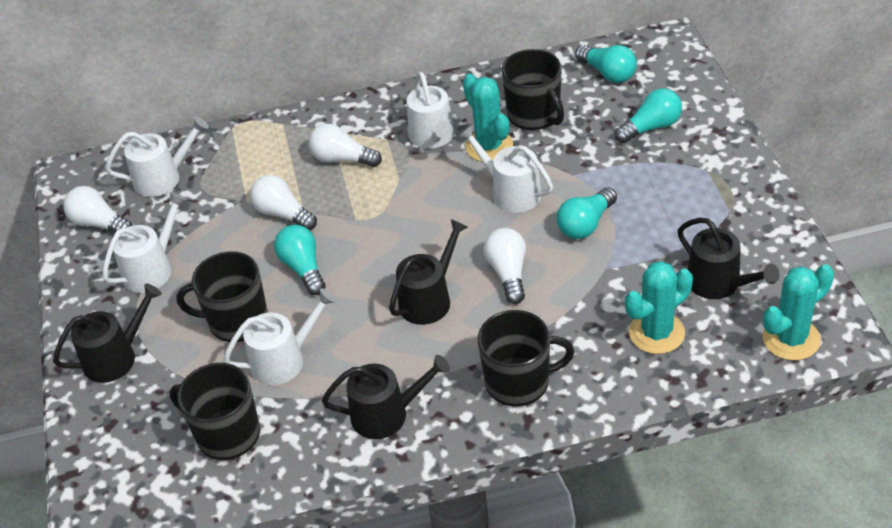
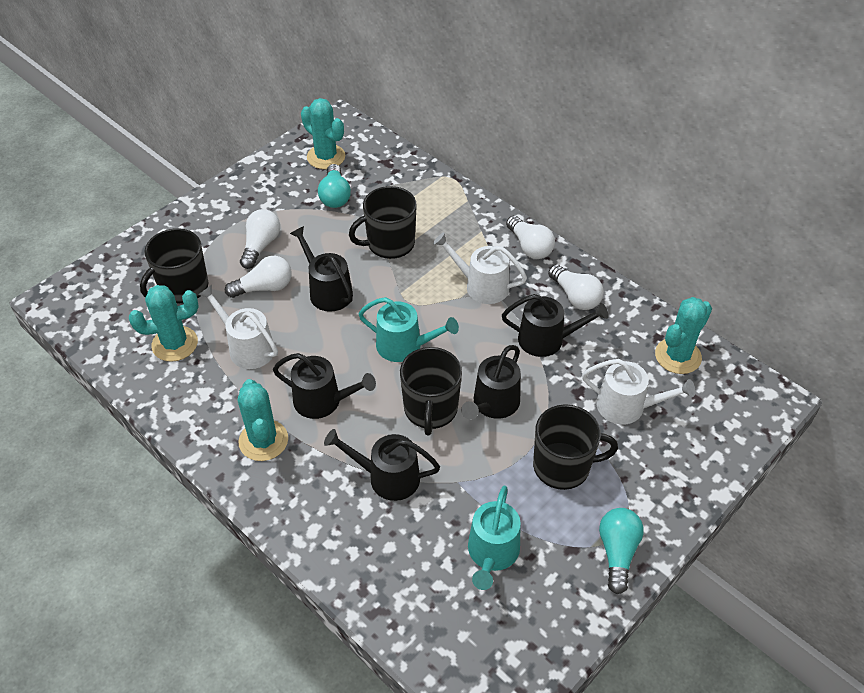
black watering can: [53,283,162,383] [322,355,450,439] [389,219,468,325] [678,218,779,299] = 4 -> [273,353,376,419] [290,226,353,312] [324,429,440,501] [461,345,521,420] [502,294,609,357] = 5
turquoise cactus: [463,74,513,162] [625,261,693,354] [763,264,834,360] = 3 -> [129,285,199,362] [238,379,288,461] [301,98,345,169] [655,297,712,374] = 4
turquoise light bulb: [274,225,326,295] [557,187,617,239] [575,45,637,83] [615,88,682,143] = 4 -> [318,164,351,208] [599,508,644,594] = 2
turquoise watering can: none = 0 -> [359,297,459,362] [468,486,521,590] = 2
white watering can: [102,192,187,293] [105,116,209,197] [224,288,336,385] [407,72,454,149] [458,125,553,213] = 5 -> [198,285,278,369] [433,232,527,304] [582,359,695,425] = 3

